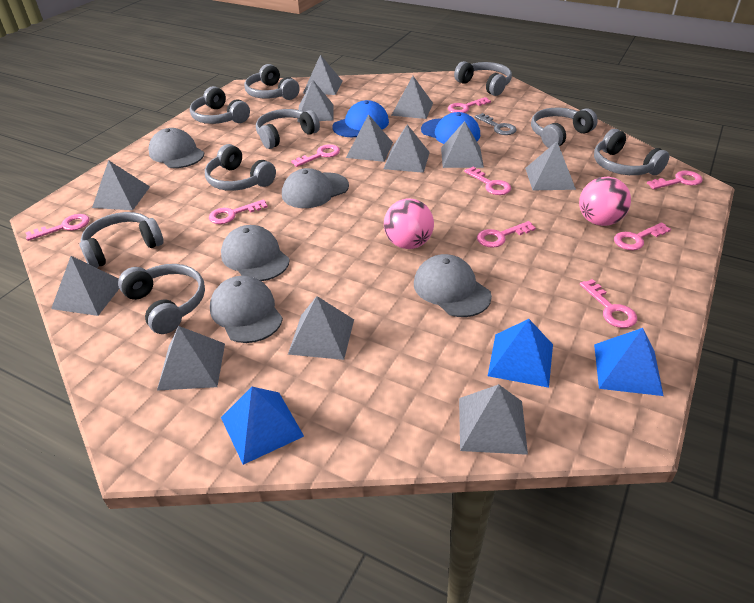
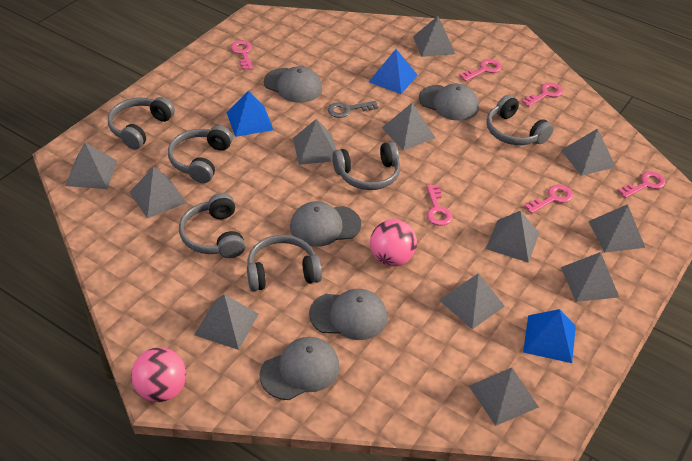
blue cap: [332,100,389,137] [421,112,480,144] = 2 -> none = 0
grey headphones: [80,212,164,268] [118,264,205,334] [190,86,250,124] [205,144,276,191] [244,64,300,100] [256,109,320,149] [454,61,512,96] [531,108,598,148] [594,129,669,175] = 9 -> [108,97,175,150] [168,125,233,183] [179,193,245,258] [247,235,322,291] [332,142,400,190] [486,95,554,145] = 6
pink key: [25,214,90,241] [209,199,268,224] [291,144,340,167] [448,97,491,113] [464,167,511,195] [477,221,536,248] [580,279,637,328] [614,222,671,250] [647,171,703,189] = 9 -> [231,40,253,70] [426,184,453,226] [459,59,502,81] [521,83,563,107] [524,185,573,213] [618,171,666,198] = 6

